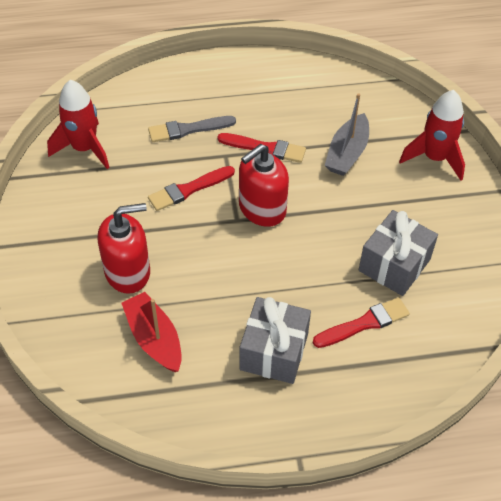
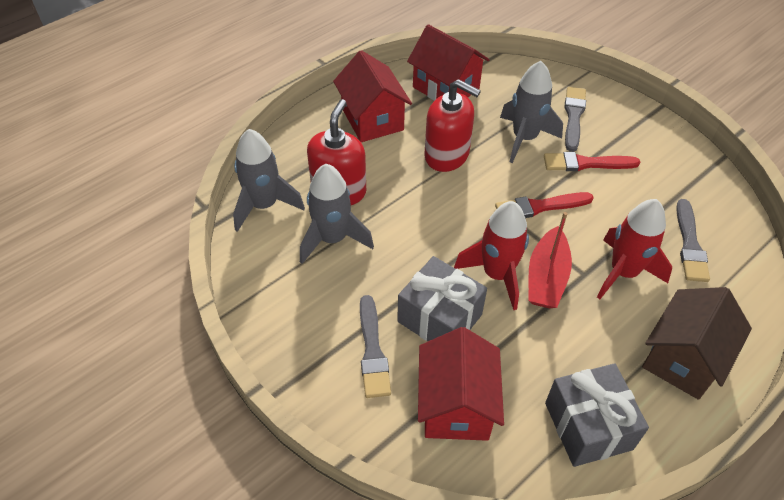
brown house: none = 0 -> [642,287,752,400] = 1
grey boat: [325,93,369,176] = 1 -> none = 0
grey brush: [148,116,236,142] = 1 -> [360,295,391,398] [564,87,586,152] [676,199,710,282] = 3
grey rocket: none = 0 -> [233,129,305,232] [300,164,374,264] [500,61,563,163] = 3
red brush: [148,166,235,211] [218,133,306,163] [313,297,410,348] = 3 -> [495,192,594,218] [544,152,640,171] = 2
red house: none = 0 -> [333,50,412,142] [407,24,490,101] [418,327,504,441] = 3

